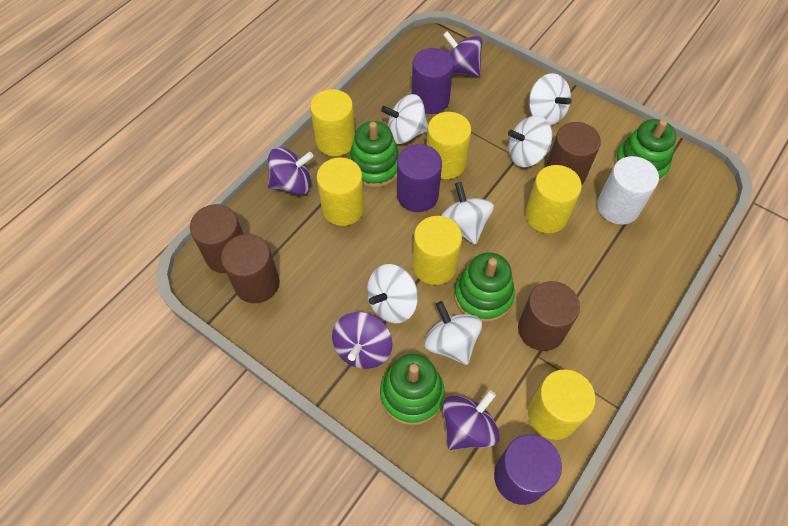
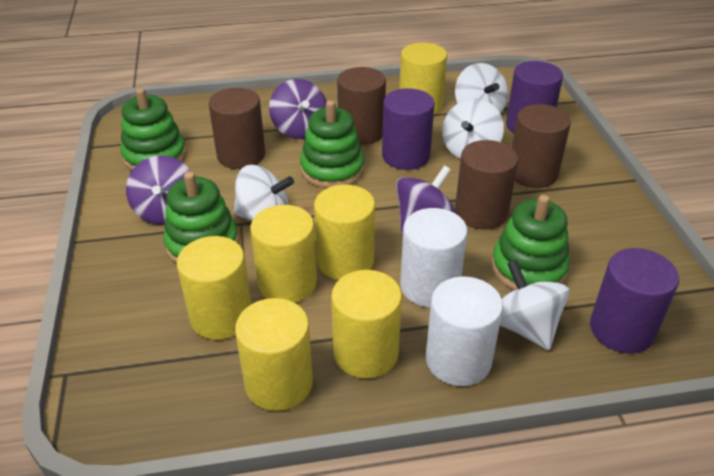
purple spinning top: [268,147,314,195] [332,312,393,369] [442,390,500,450] [443,31,482,77] = 4 -> [126,156,191,225] [269,79,327,139] [396,165,456,235] = 3
white cylinder: [597,156,659,225] = 1 -> [400,208,468,307] [426,277,503,386] = 2
white spinning top: [367,264,418,323] [381,94,428,144] [424,301,482,365] [441,182,494,245] [508,116,552,167] [529,73,572,125] = 6 -> [233,165,294,221] [442,98,504,159] [455,63,508,113] [500,260,570,350] = 4

